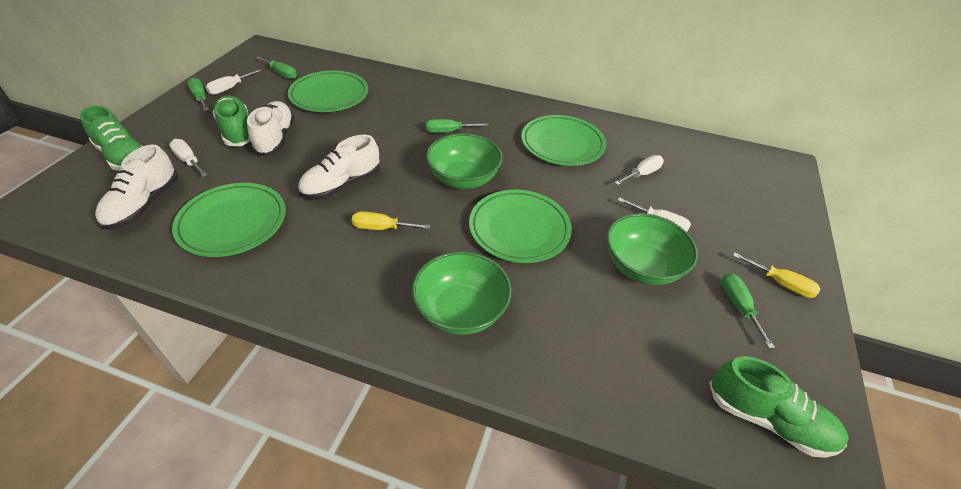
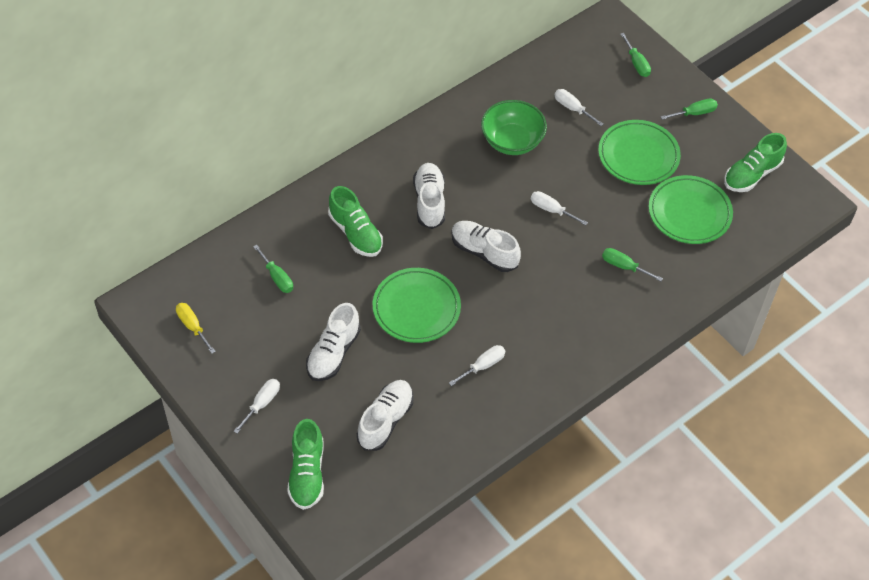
green bowl: [412,251,512,335] [426,133,503,189] [607,213,698,285] = 3 -> [481,100,547,155] = 1
green plate: [172,183,286,257] [288,70,368,112] [469,190,572,263] [521,115,606,166] = 4 -> [373,268,461,343] [598,120,681,185] [649,175,733,244] = 3
white shoe: [95,145,178,230] [247,101,295,156] [298,135,380,200] = 3 -> [306,303,361,381] [357,380,414,451] [413,163,445,229] [452,221,521,272] = 4
yellow screwdriver: [352,211,430,230] [733,252,820,298] = 2 -> [176,303,216,353] = 1

